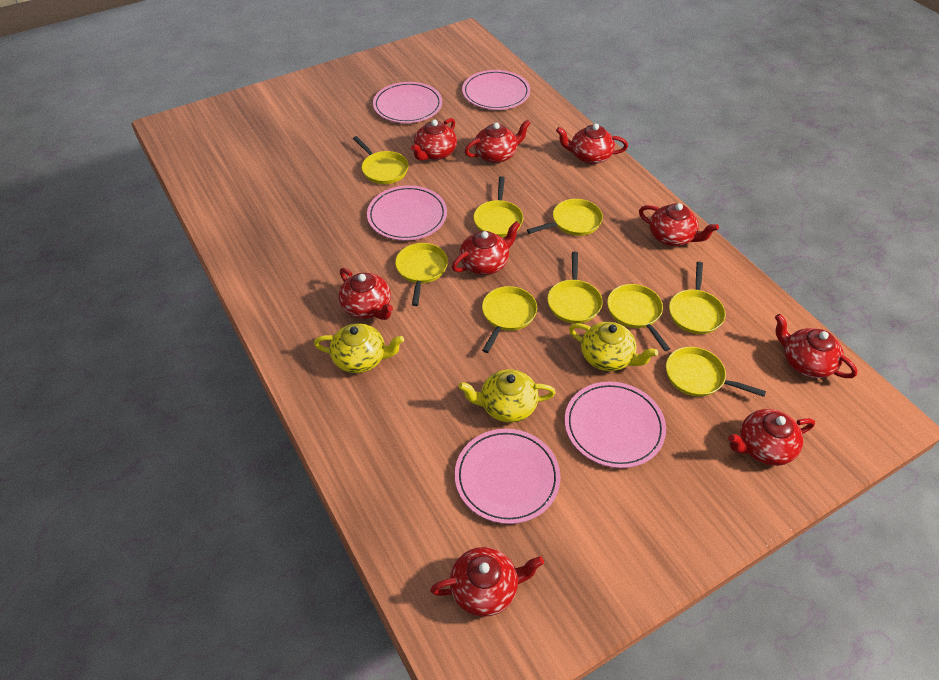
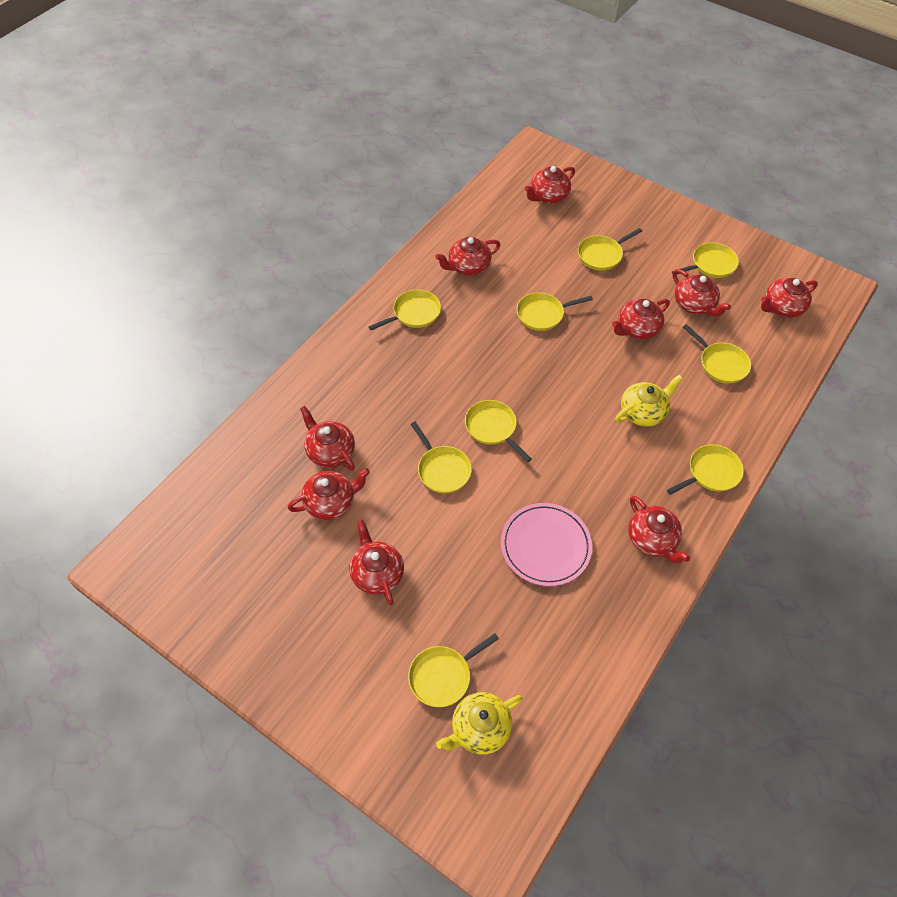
pink plate: [367,185,447,241] [373,82,442,123] [455,429,560,524] [462,70,530,110] [565,381,666,468] = 5 -> [501,503,592,586] = 1
yellow teapot: [314,323,404,373] [459,369,556,423] [569,322,658,371] = 3 -> [436,692,523,755] [615,375,683,426] = 2

